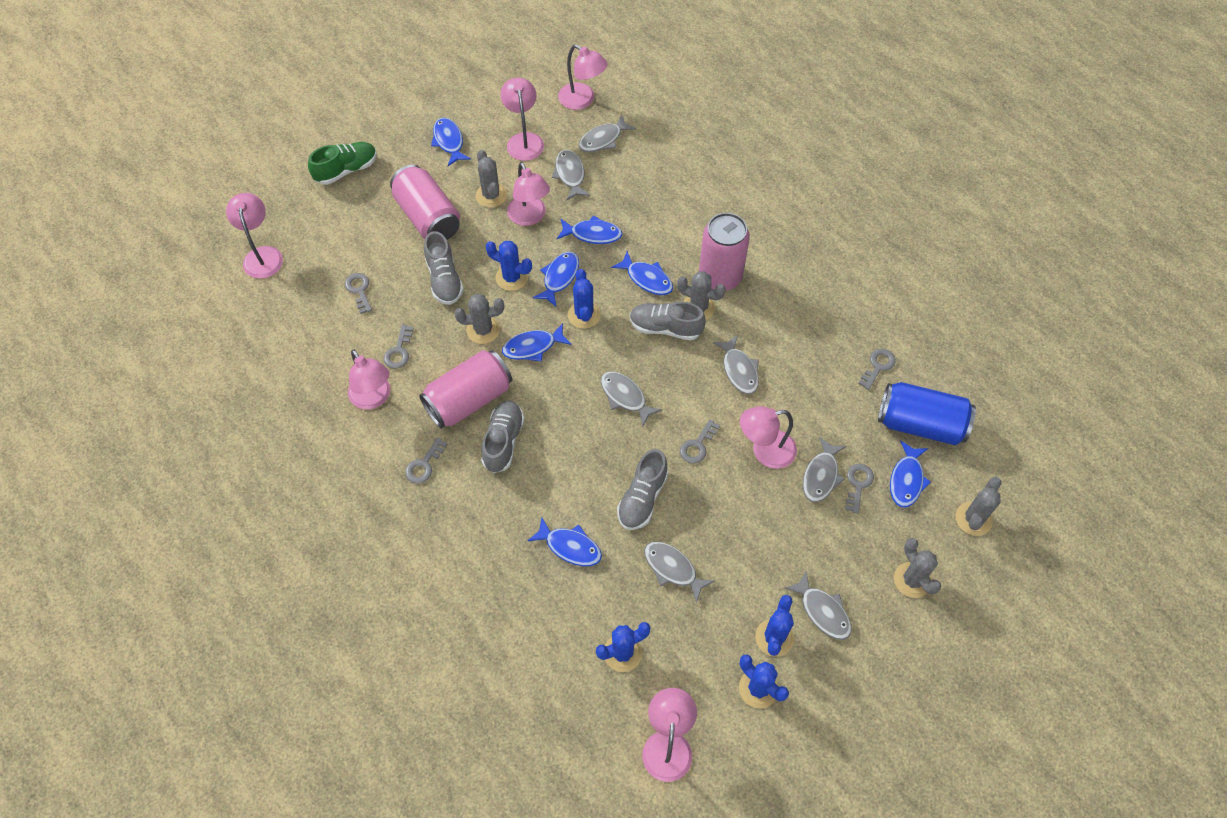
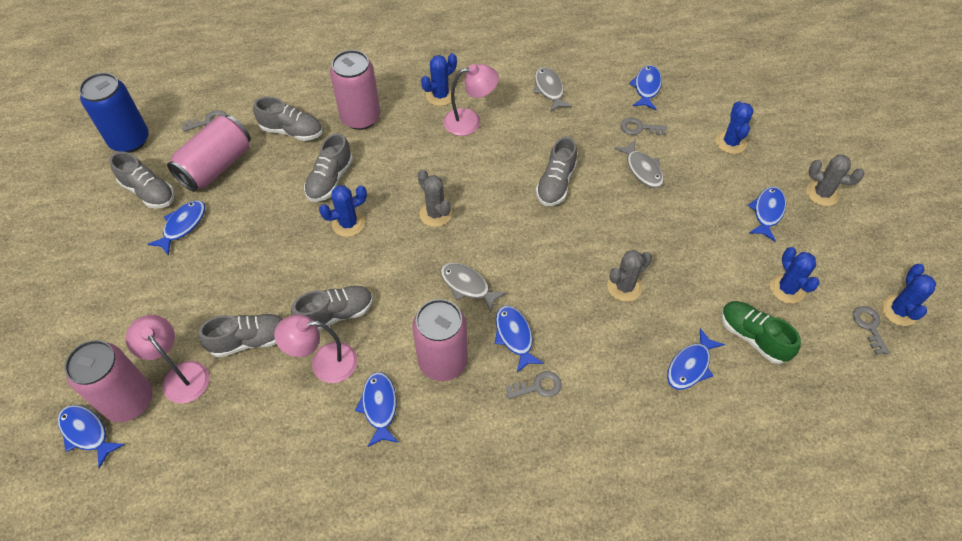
grey cactus: [454,294,504,344] [476,150,507,208] [677,271,726,320] [894,538,942,598] [956,477,1002,536] = 5 -> [418,169,452,227] [607,250,652,302] [806,155,864,206] = 3
grey fish: [552,150,590,201] [579,115,636,152] [601,372,662,427] [644,541,715,603] [713,335,759,394] [784,571,852,640] [803,437,846,503] = 7 -> [440,263,507,313] [533,67,572,112] [614,140,664,188] = 3
grey key: [345,273,372,314] [383,325,414,369] [405,438,448,484] [680,419,720,463] [845,464,874,513] [858,349,896,390] = 6 -> [182,110,227,132] [505,371,562,399] [621,118,667,135] [853,306,889,355] = 4
grey shoe: [424,231,464,305] [481,400,525,473] [617,449,668,530] [630,302,706,340] = 4 -> [109,152,175,209] [198,313,283,358] [253,97,323,141] [291,286,373,331] [304,133,353,202] [536,136,577,206] = 6
pink can: [390,165,460,240] [419,350,512,429] [699,213,750,291] = 3 -> [65,340,153,422] [167,115,251,192] [330,50,380,130] [412,299,468,381] = 4
pink lamp: [226,193,283,279] [348,349,390,409] [501,78,544,161] [507,162,550,226] [558,44,608,110] [642,688,697,782] [740,406,797,469] = 7 -> [126,315,209,403] [274,314,358,383] [444,64,499,136] = 3

